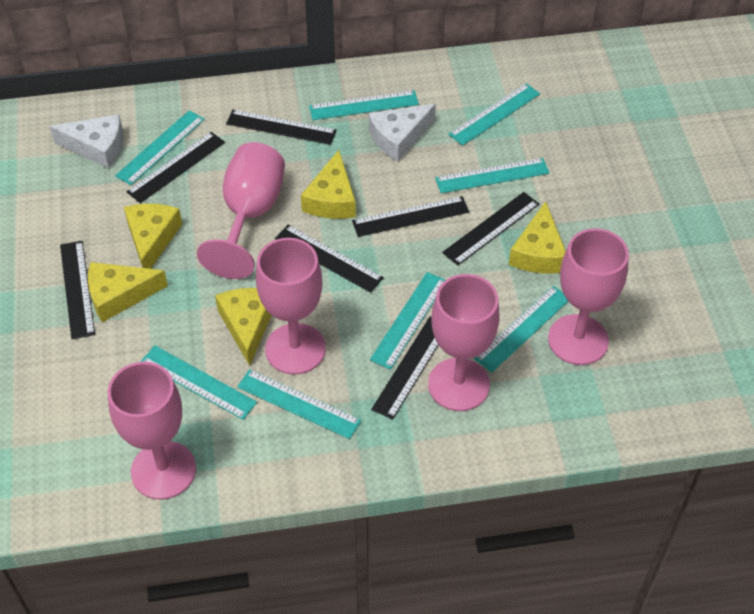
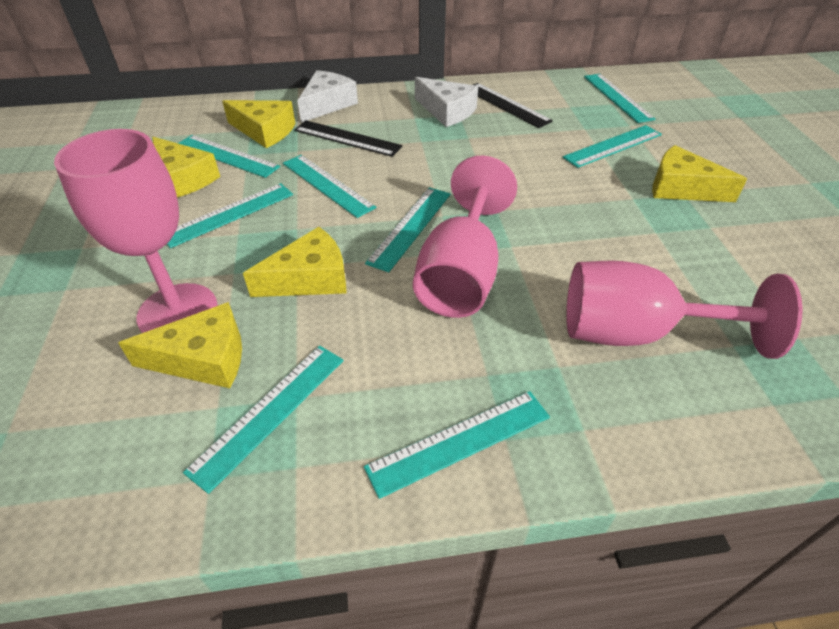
black ruler: [60,241,95,339] [126,132,225,203] [226,110,337,145] [275,225,384,293] [352,196,469,237] [371,317,438,420] [442,192,539,265] = 7 -> [294,120,403,157] [473,83,553,128] = 2
pink goblet: [108,362,196,500] [197,142,285,279] [256,238,326,375] [428,274,500,411] [548,228,629,365] = 5 -> [54,129,218,333] [413,155,517,318] [566,261,803,359] = 3

